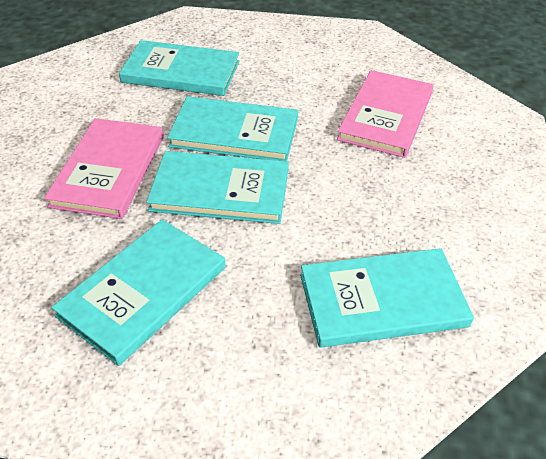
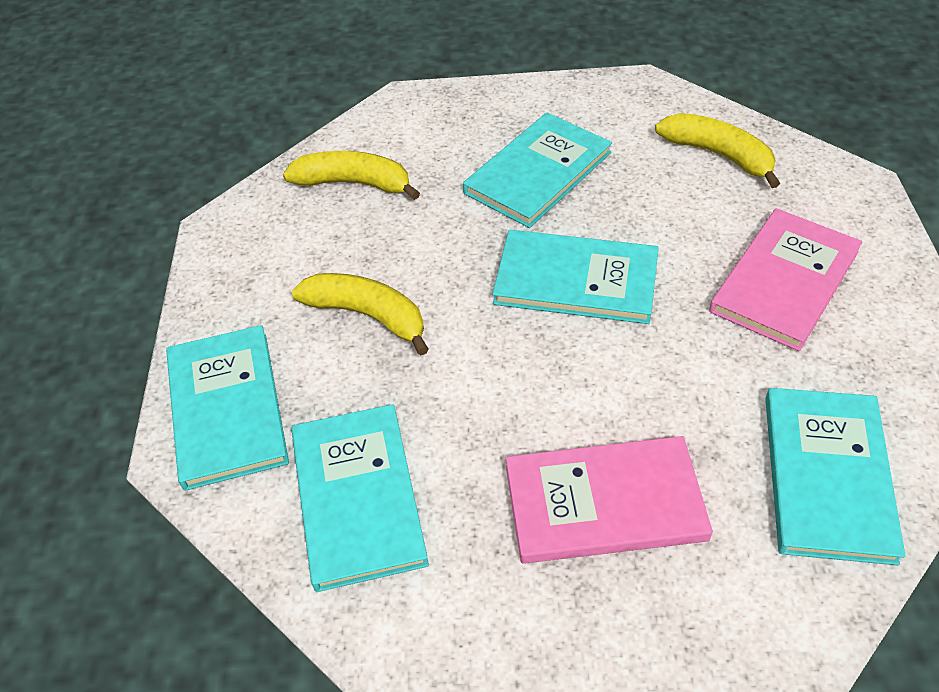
yellow banana: none = 0 -> [283,151,420,200] [292,273,429,355] [655,113,780,188] = 3

